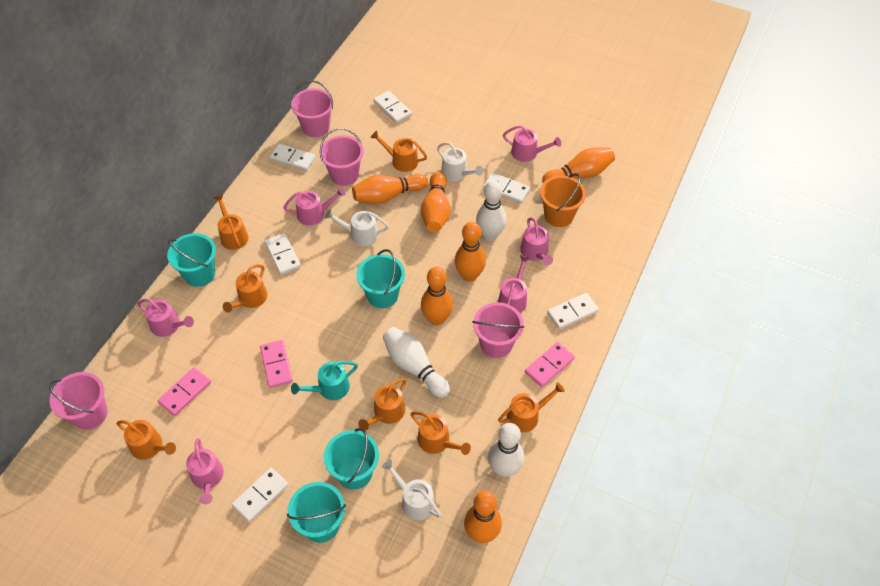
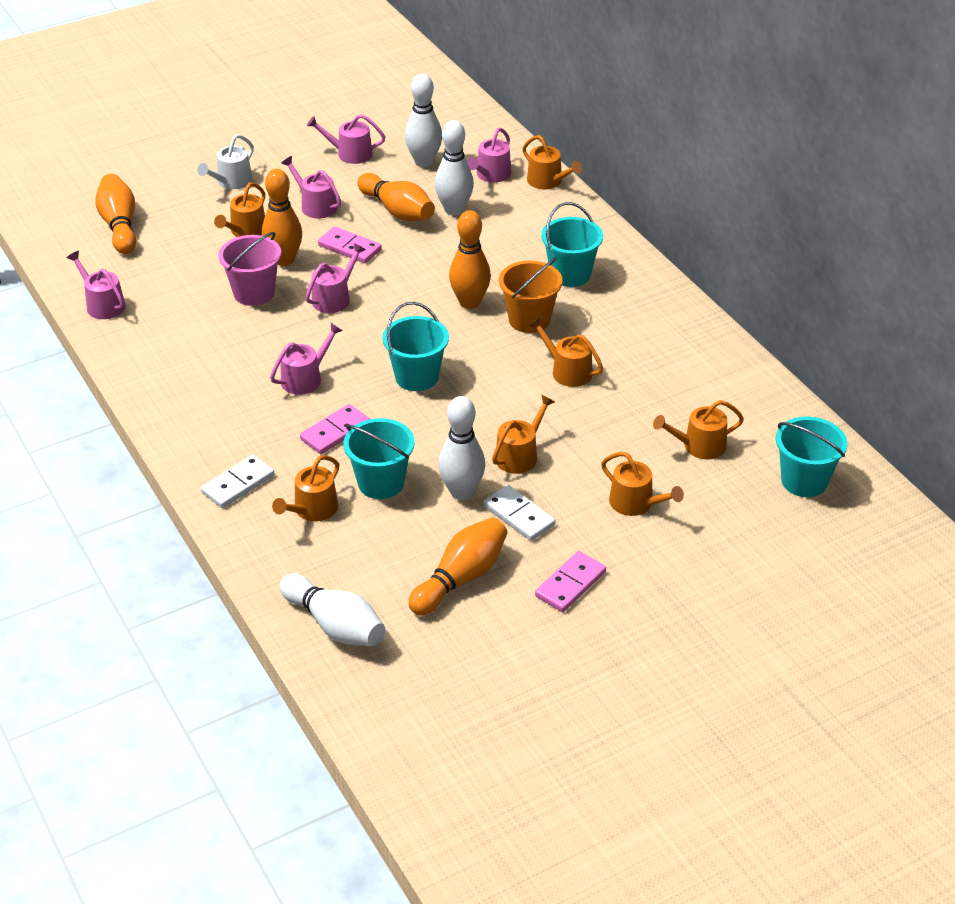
orange bowling pin: [352,174,428,204] [421,172,450,232] [421,266,453,326] [455,222,486,282] [464,491,502,543] [542,147,615,183] = 6 -> [95,174,136,254] [262,169,302,266] [358,173,435,221] [408,517,508,616] [449,210,491,309] = 5
pink bucket: [49,372,108,430] [291,80,334,137] [320,128,364,186] [472,302,525,358] = 4 -> [218,232,281,306] = 1
turquoise watering can: [291,361,358,400] = 1 -> none = 0
white bowling pin: [383,327,450,398] [476,180,506,241] [488,423,524,477] = 3 -> [280,574,385,646] [405,74,442,167] [435,120,474,216] [438,396,485,500] = 4
white domino: [232,468,289,522] [264,233,301,275] [270,143,315,171] [373,91,412,124] [483,172,530,204] [547,293,599,330] = 6 -> [201,455,274,508] [484,485,556,541] = 2
white watering can: [325,209,389,246] [382,459,441,520] [437,142,483,181] = 3 -> [197,134,254,189] = 1

